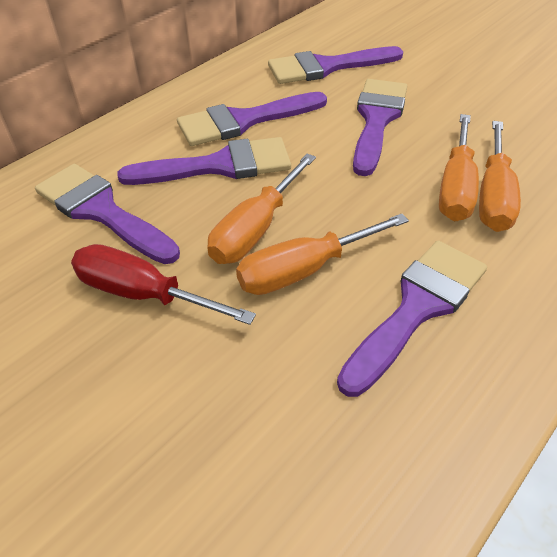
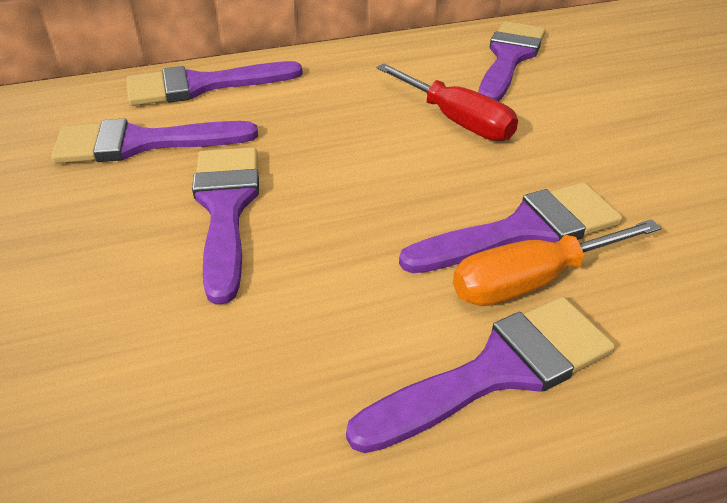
orange screwdriver: [207,154,316,264] [236,213,409,295] [439,114,479,221] [479,121,521,232] = 4 -> [453,219,661,306] = 1

